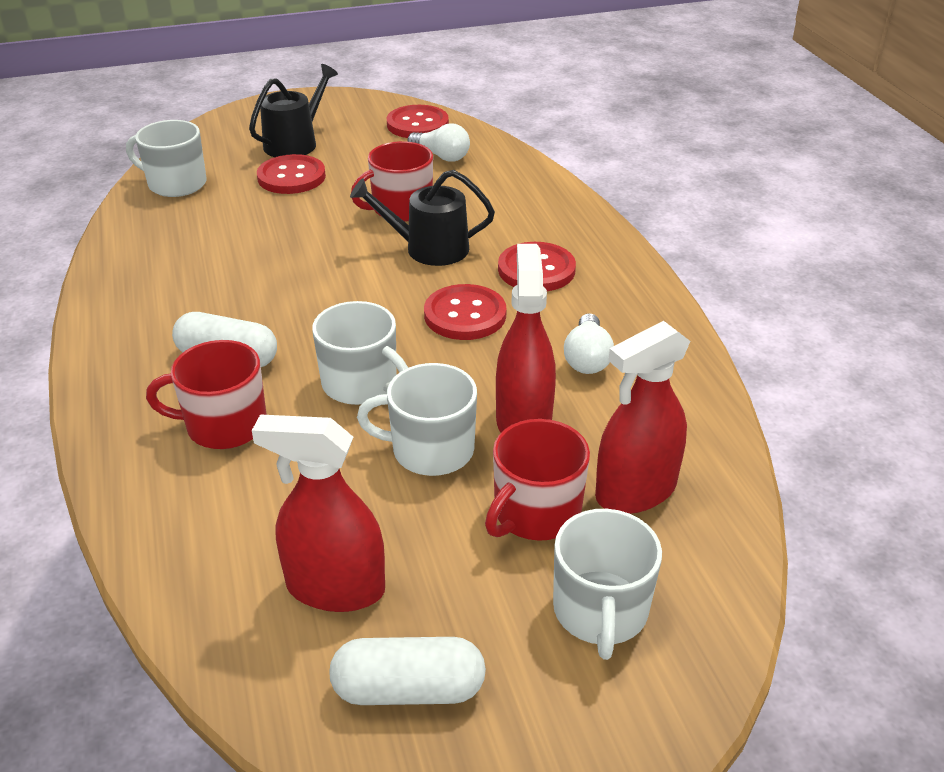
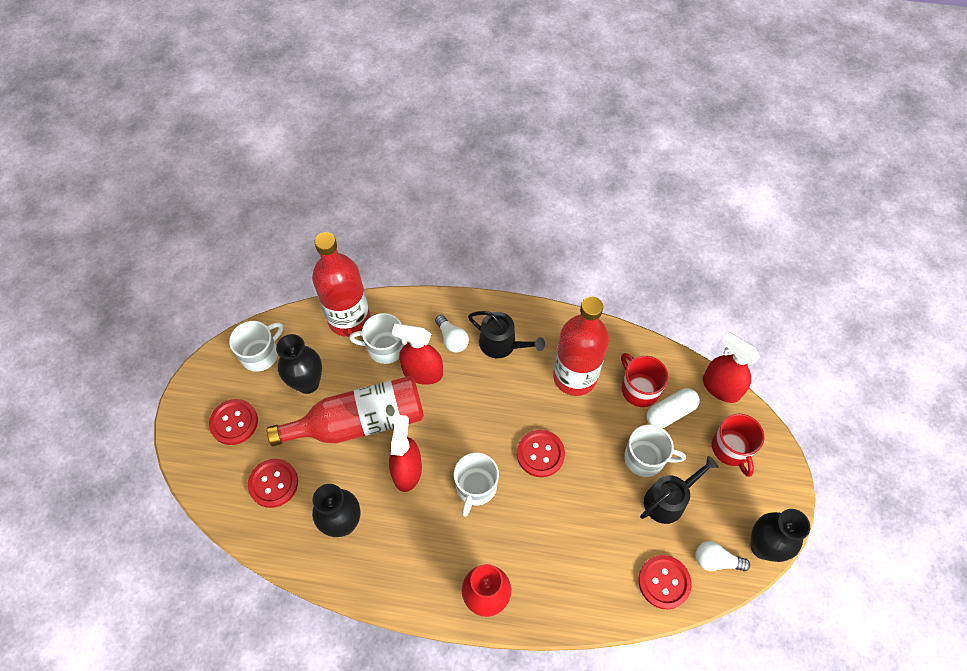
black vase: none = 0 -> [276,334,322,394] [312,484,361,537] [751,509,810,562] = 3
red bottle: none = 0 -> [267,376,424,446] [312,232,370,337] [553,297,609,396] = 3
red mug: [146,340,267,449] [351,141,433,222] [485,419,590,541] = 3 -> [621,353,669,407] [712,414,765,477] = 2
red vase: none = 0 -> [462,564,511,617] = 1
white capsule: [172,312,277,367] [329,637,486,705] = 2 -> [646,388,700,428] = 1

